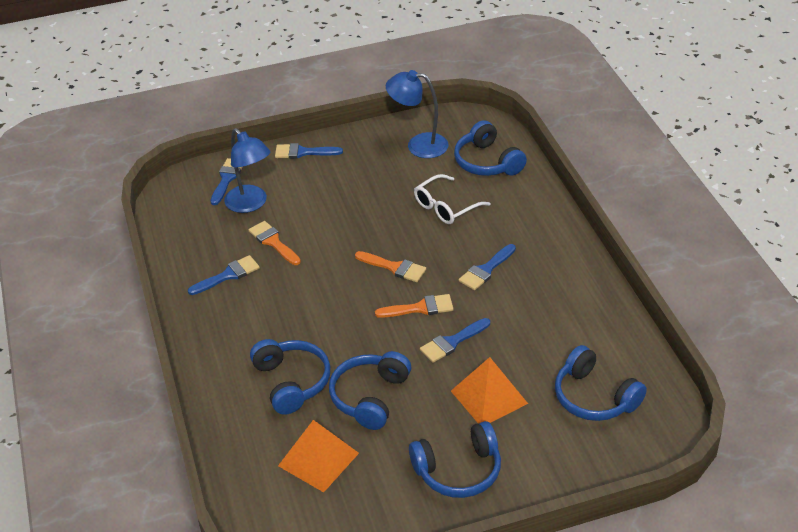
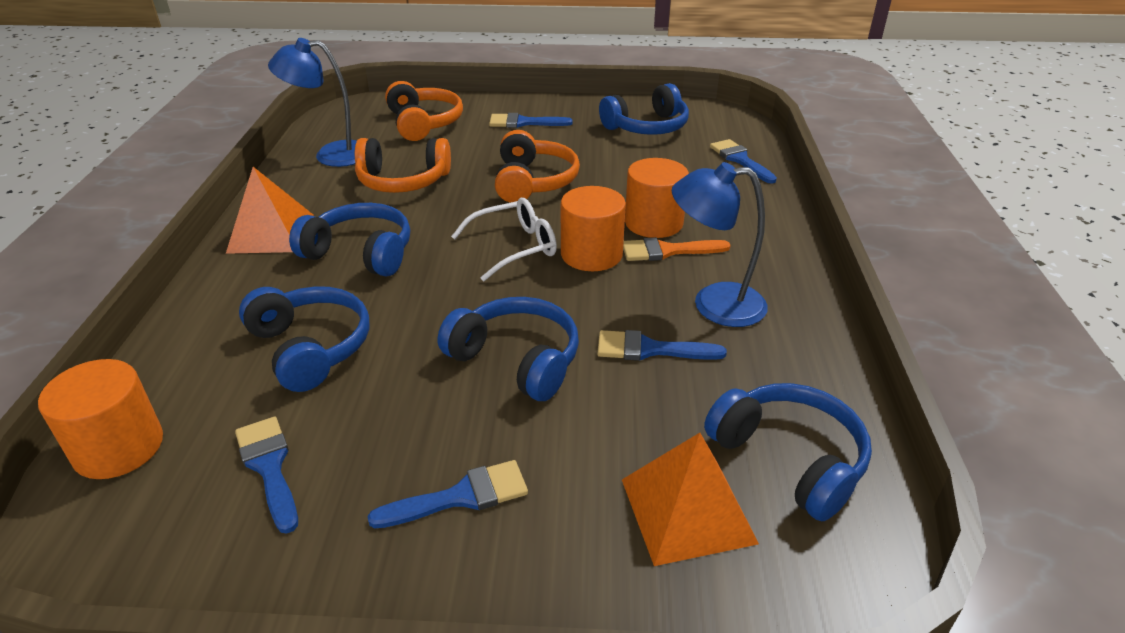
orange brush: [249,221,301,265] [355,251,426,282] [375,294,453,318] = 3 -> [623,237,730,261] = 1
orange cylinder: none = 0 -> [38,359,163,479] [561,186,626,271] [625,158,689,238] = 3
orange headphones: none = 0 -> [355,138,451,193] [385,81,463,141] [495,130,580,203] = 3

